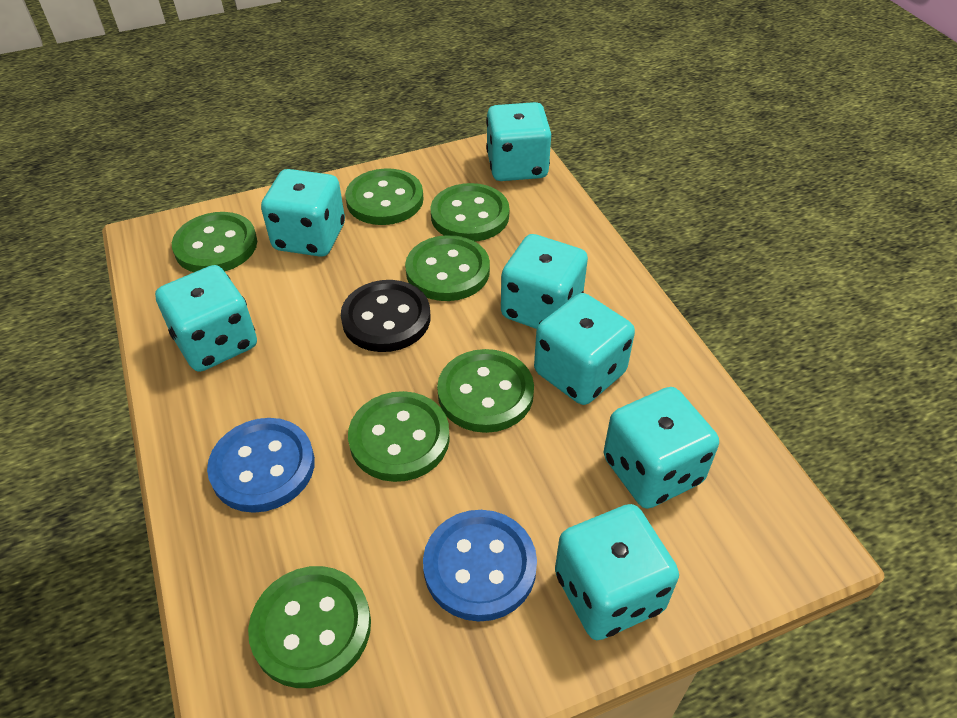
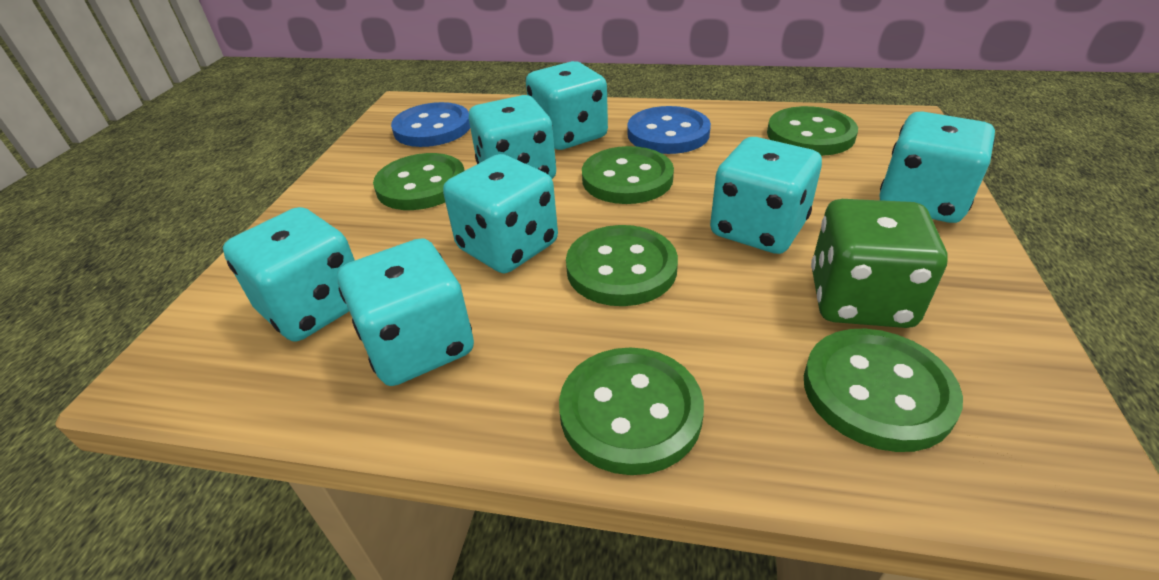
black button: [341,280,430,352] = 1 -> none = 0
green button: [172,212,257,272] [248,566,371,688] [345,168,424,225] [348,391,450,482] [405,235,490,301] [431,183,510,242] [437,349,534,433] = 7 -> [373,153,465,210] [559,347,704,475] [566,225,678,306] [582,146,674,204] [767,106,858,156] [804,329,963,452] = 6
green dice: none = 0 -> [811,199,948,328] = 1

